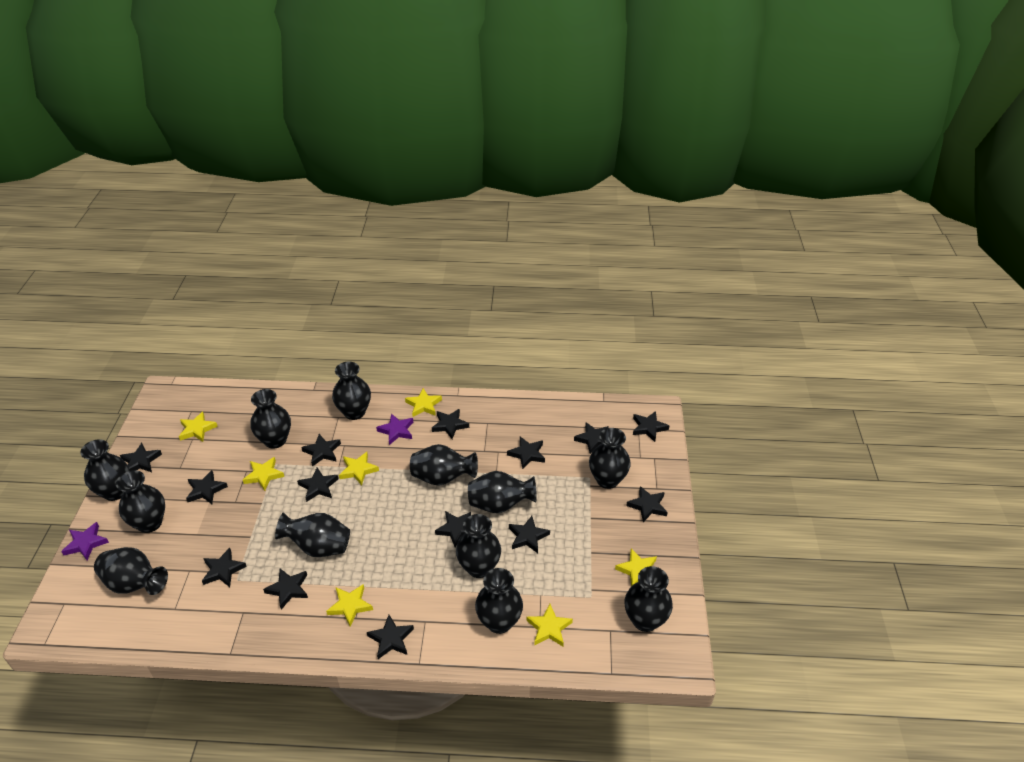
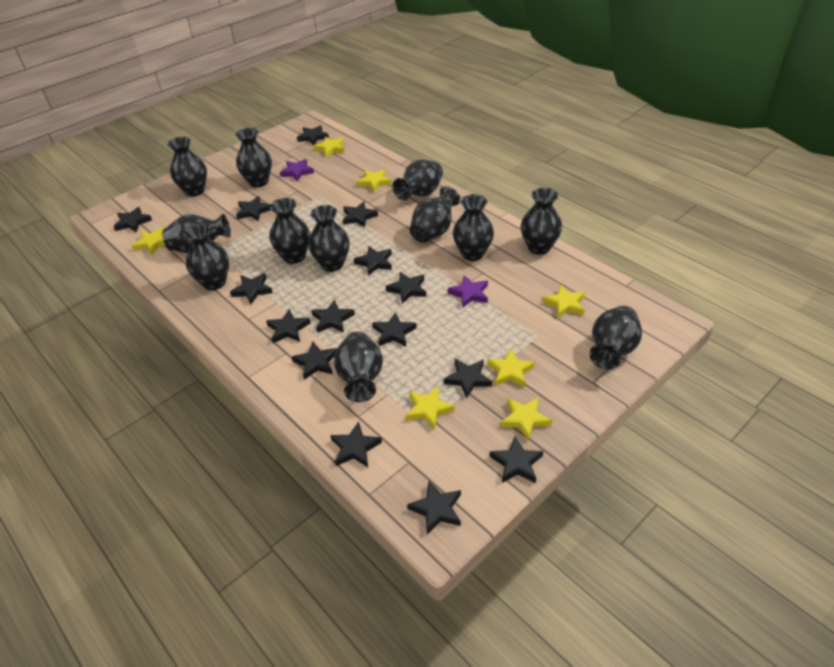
black star: [120,443,162,472] [186,470,228,504] [202,548,247,587] [263,569,308,610] [297,468,339,502] [301,434,341,466] [367,615,414,659] [432,409,469,439] [435,511,471,547] [507,437,545,469] [509,516,550,553] [574,422,609,454] [626,486,668,522] [633,411,670,442] = 14 -> [113,207,152,232] [230,273,273,304] [236,196,271,221] [266,309,310,343] [292,342,337,380] [297,125,329,146] [311,299,355,333] [330,421,382,467] [343,202,378,227] [354,246,392,276] [372,312,417,346] [386,272,426,304] [407,481,461,535] [444,359,492,398] [490,436,543,483] = 15

